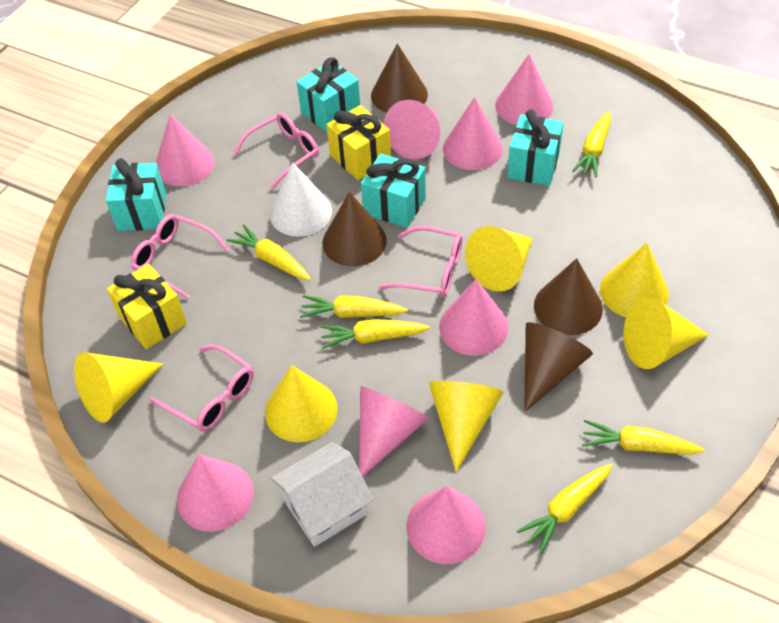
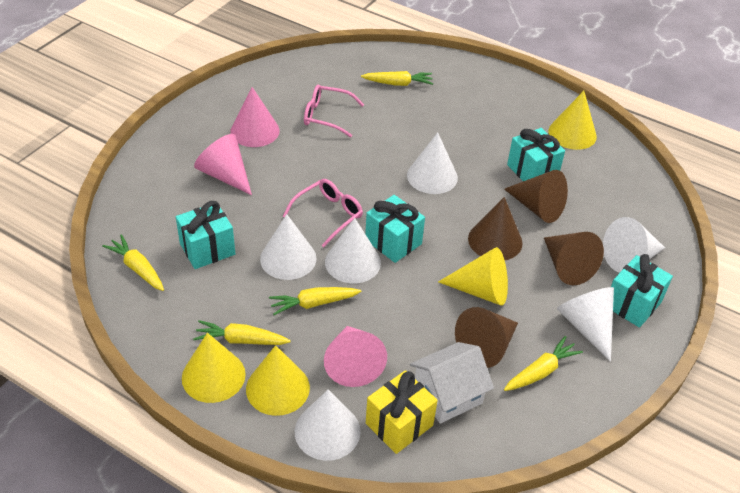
pink cone: [156,114,214,186] [177,454,254,532] [359,386,429,477] [384,100,440,159] [406,486,486,564] [439,279,508,356] [443,97,503,170] [495,54,553,125] = 8 -> [194,134,252,195] [230,87,280,147] [324,326,387,387] = 3
pink glasses: [131,214,229,299] [150,345,254,432] [233,113,319,190] [379,226,462,297] = 4 -> [282,179,363,248] [304,85,364,137] = 2
white cone: [270,163,332,237] = 1 -> [260,214,317,280] [295,389,360,461] [325,218,381,283] [407,132,458,194] [557,287,614,362] [603,217,665,273] = 6
yellow carrot: [226,224,311,281] [300,295,408,318] [320,319,430,349] [517,464,612,554] [572,111,611,178] [582,419,705,455] = 6 -> [102,234,164,291] [193,320,291,345] [269,287,361,315] [361,71,433,86] [504,336,583,391] = 5
yellow cone: [74,352,163,423] [265,365,338,442] [429,381,503,472] [465,226,533,292] [600,242,669,317] [624,297,709,369] = 6 -> [182,333,246,403] [246,345,310,416] [438,247,508,306] [549,91,597,150] = 4
yellow gift: [107,264,187,349] [326,105,391,180] = 2 -> [366,370,438,454] = 1

